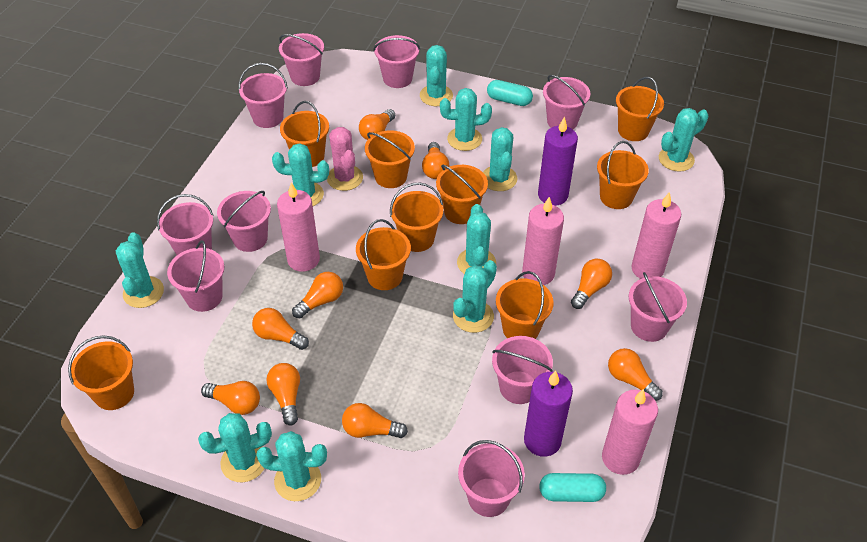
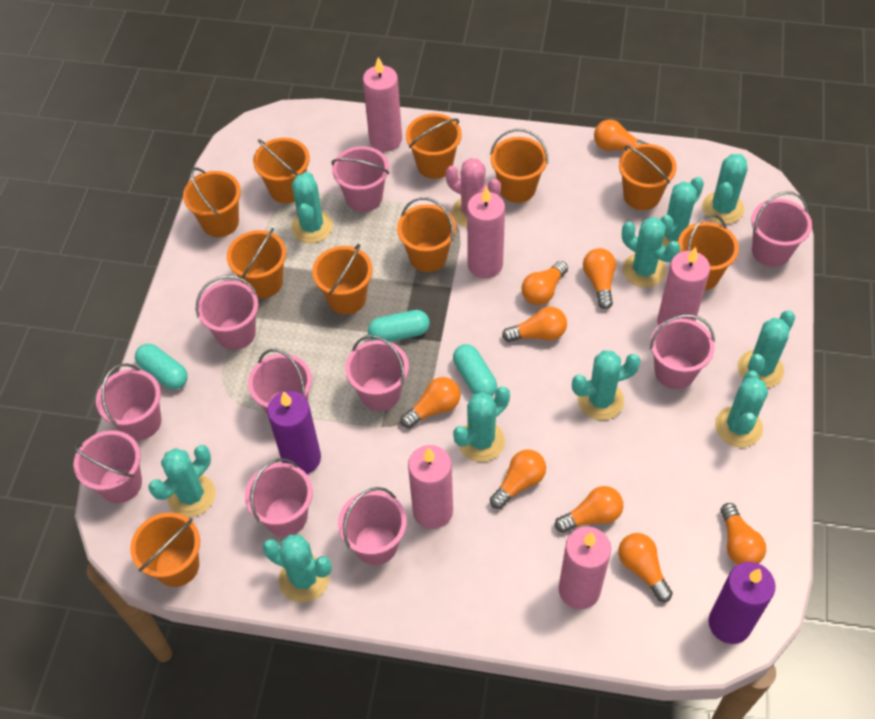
orange bucket: [68,335,134,410] [280,101,329,167] [356,219,411,290] [365,130,415,188] [390,182,443,252] [436,165,488,224] [496,271,554,339] [597,141,649,209] [616,77,664,141] = 9 -> [130,512,200,587] [183,167,241,237] [227,228,286,298] [253,138,310,203] [312,244,373,314] [397,197,456,272] [406,113,462,179] [490,129,548,203] [619,144,677,210] [678,214,739,290] = 10
pink candle: [277,183,320,272] [522,197,564,285] [602,389,658,475] [631,192,681,279] = 4 -> [363,57,402,152] [408,445,453,529] [467,186,505,278] [558,527,611,609] [657,247,710,326] = 5
turquoise capsule: [487,80,533,106] [539,473,606,502] = 2 -> [135,344,188,390] [368,310,430,342] [453,344,497,396] = 3

